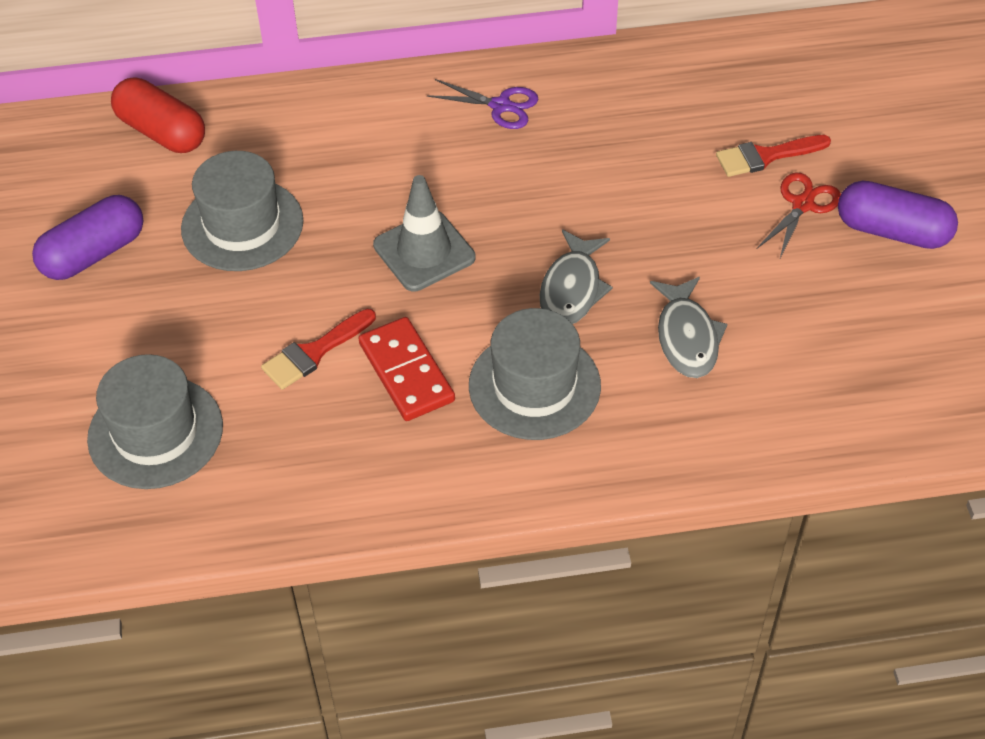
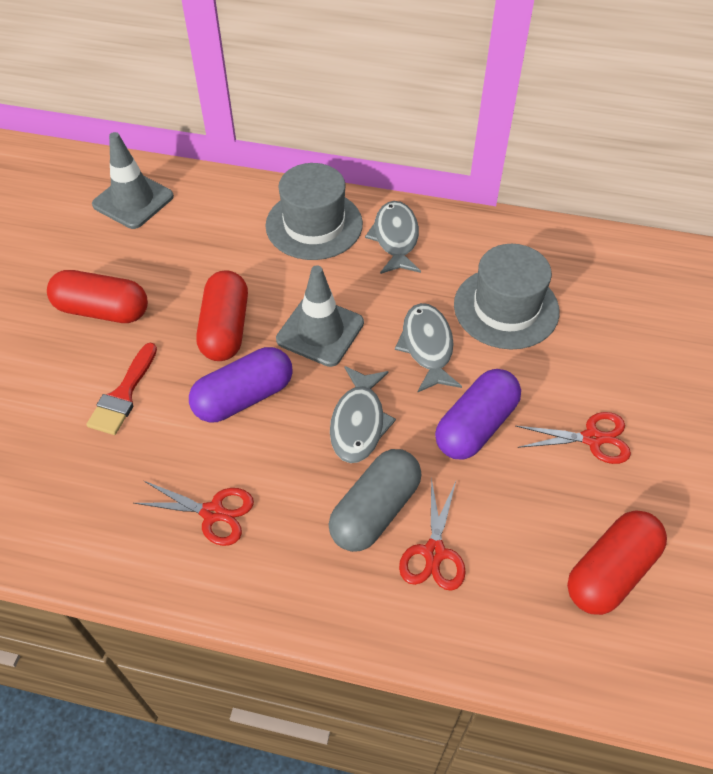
grey capsule: none = 0 -> [328,449,421,552] = 1
grey fish: [540,230,613,324] [650,277,727,378] = 2 -> [330,366,396,463] [365,201,421,274] [395,303,462,393] = 3
grey hat: [87,354,223,489] [181,151,304,271] [469,308,601,440] = 3 -> [265,163,363,260] [454,244,560,349] = 2
grey traffic cone: [373,175,476,292] = 1 -> [92,132,174,229] [276,265,364,367] = 2
purple scissors: [427,79,538,129] = 1 -> none = 0
red brush: [261,309,376,390] [716,135,831,177] = 2 -> [86,343,157,435] = 1
red capsule: [111,77,205,153] = 1 -> [47,270,148,323] [197,270,248,361] [567,510,667,615] = 3
red domino: [359,317,455,421] = 1 -> none = 0
red scissors: [757,173,841,258] = 1 -> [134,480,254,546] [399,478,466,591] [516,412,631,464] = 3

